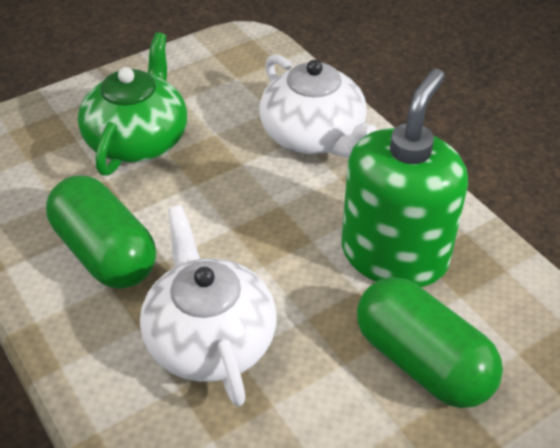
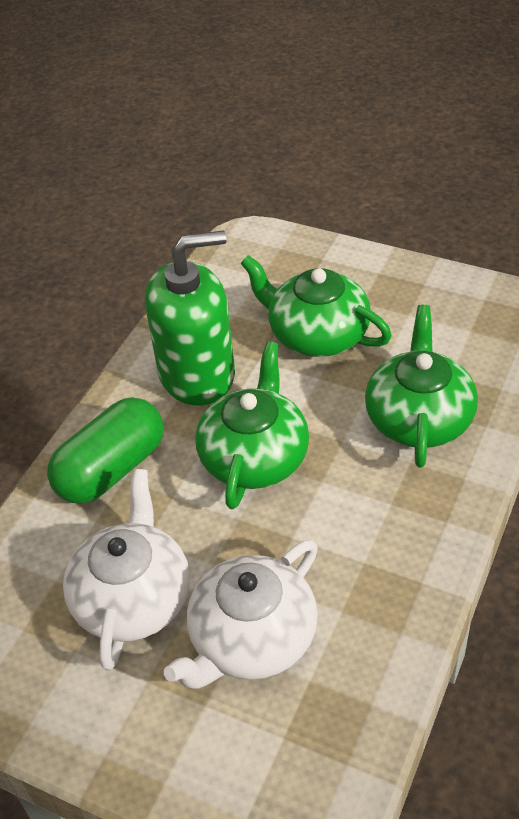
green capsule: [46,175,156,289] [357,277,503,408] = 2 -> [47,397,163,504] = 1
green teapot: [78,32,187,176] = 1 -> [195,342,309,509] [240,255,392,357] [365,305,478,468] = 3

